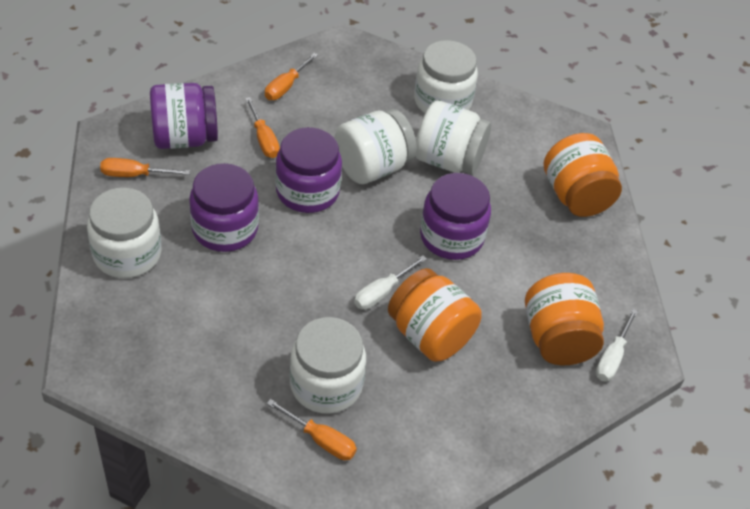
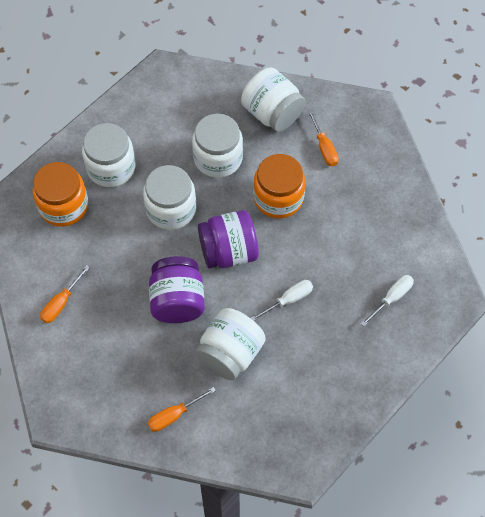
orange jar: [388,268,481,362] [525,273,604,365] [544,133,622,217] = 3 -> [32,162,88,227] [253,154,306,219] = 2
orange screwdriver: [100,158,190,177] [245,97,280,158] [265,53,318,100] [267,399,357,460] = 4 -> [40,265,90,323] [148,387,216,432] [308,110,339,166] = 3
purple jar: [150,83,218,149] [189,163,259,252] [275,127,342,213] [420,173,491,260] = 4 -> [149,256,205,323] [198,210,259,268] = 2

